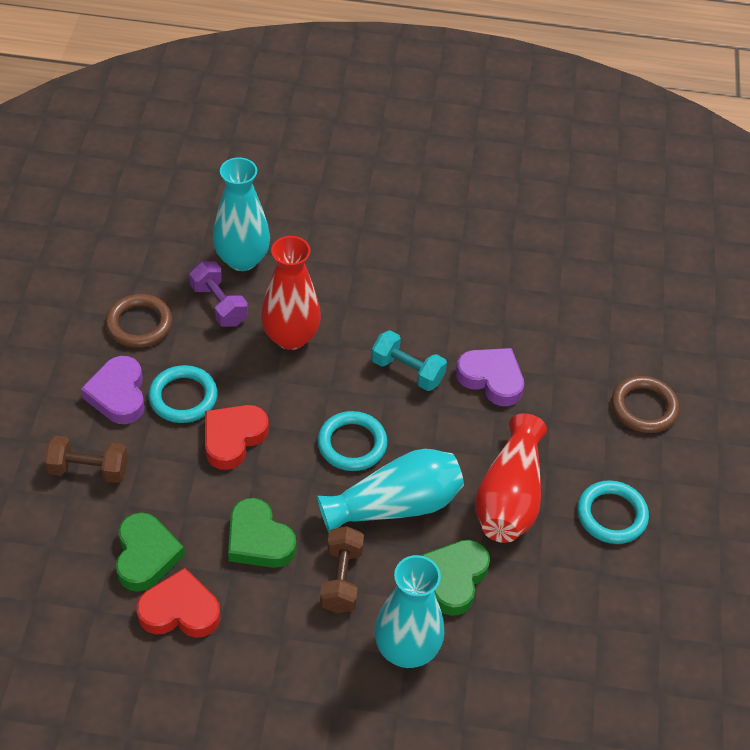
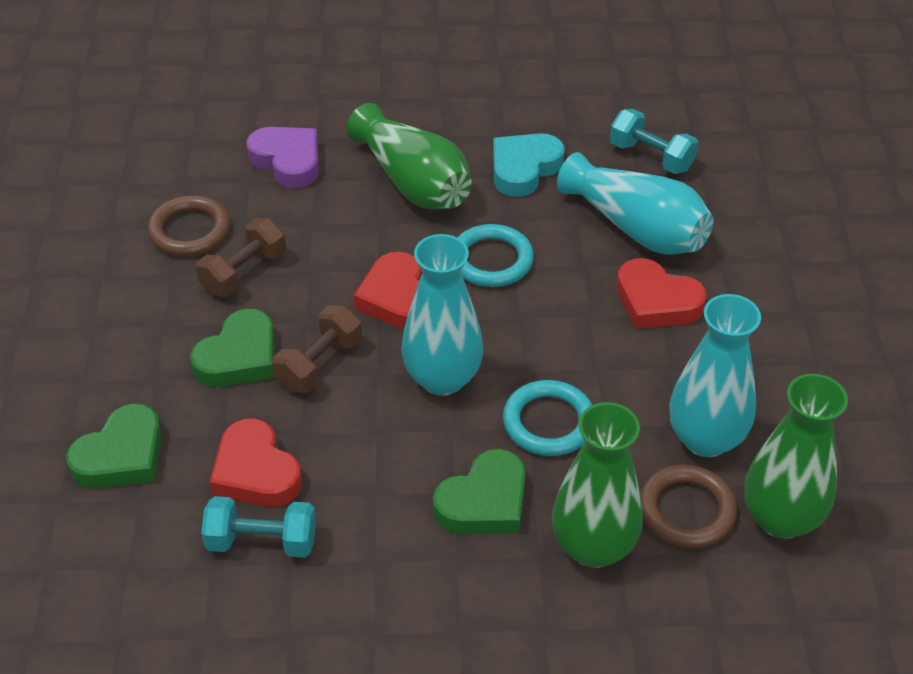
green vase: none = 0 -> [347,103,472,209] [552,402,643,568] [744,374,848,539] = 3
purple dumbbell: [189,261,248,327] = 1 -> none = 0
purple heart: [81,356,145,424] [456,348,524,406] = 2 -> [246,127,319,188] = 1
red heart: [137,568,221,638] [205,405,269,470] = 2 -> [209,418,302,507] [354,252,422,330] [617,258,707,329] = 3
red vase: [261,236,321,350] [475,413,547,543] = 2 -> none = 0
turquoise dumbbell: [371,330,447,391] = 1 -> [201,496,316,558] [610,109,699,174] = 2
turquoise heart: none = 0 -> [493,133,565,197] = 1
turquoise ring: [148,365,218,423] [318,411,388,471] [577,480,649,544] = 3 -> [457,224,534,287] [503,380,592,456] = 2

